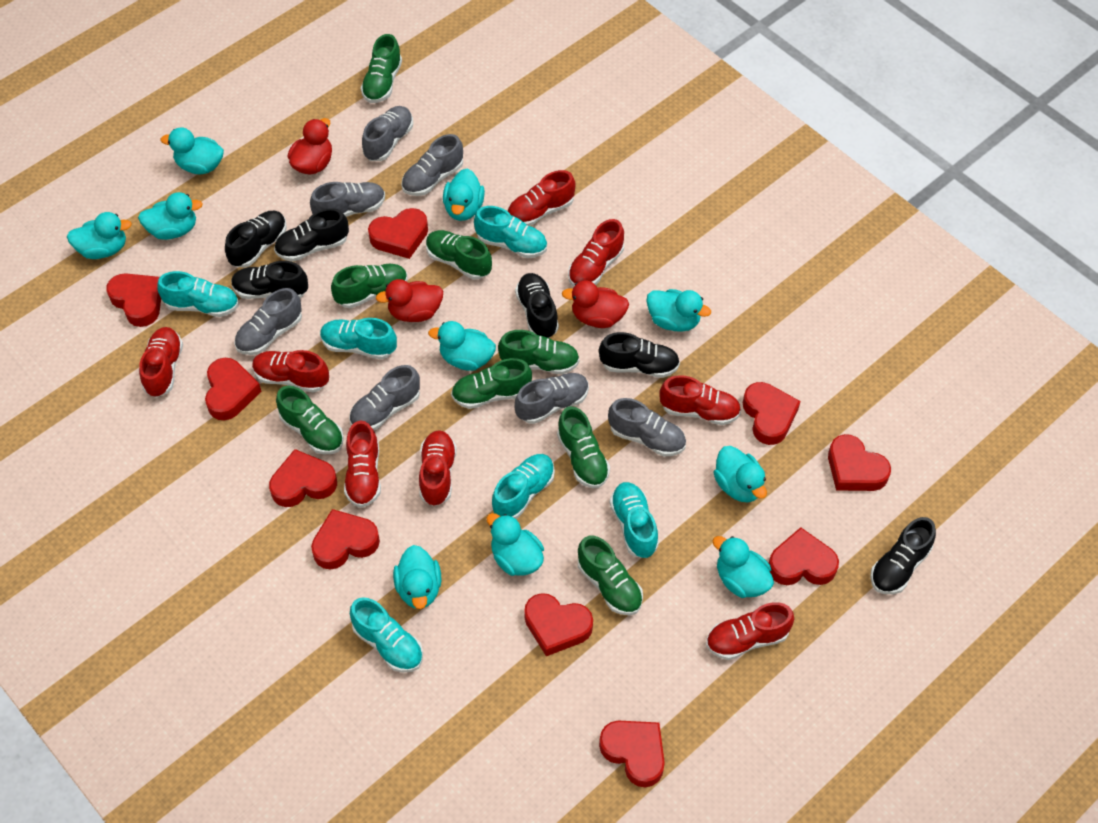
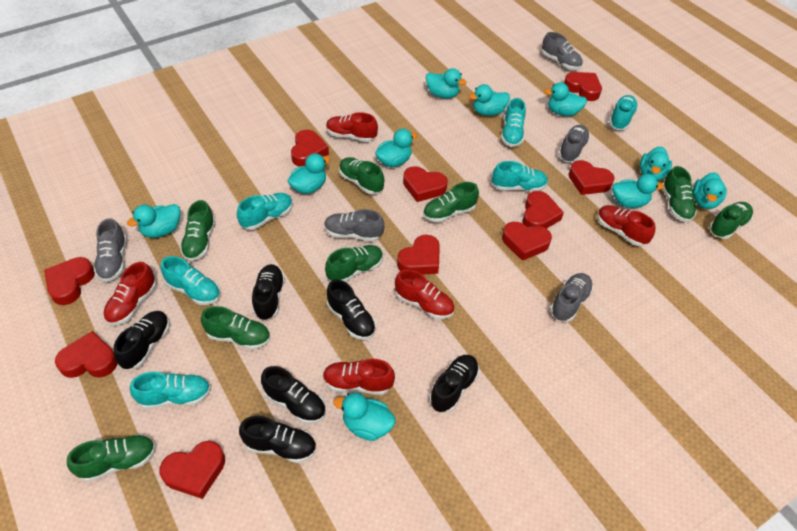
grey shoe: [234,288,302,355] [310,182,385,217] [349,365,420,431] [362,106,413,161] [401,134,463,196] [514,373,589,424] [608,398,686,457] = 7 -> [94,218,127,282] [324,209,384,241] [542,32,583,70] [550,273,593,322] [558,125,590,162] = 5
red duck: [288,118,332,174] [376,279,443,322] [562,281,629,328] = 3 -> none = 0
red shoe: [139,327,183,397] [252,350,329,393] [344,420,381,508] [419,430,457,506] [507,170,576,226] [568,219,624,287] [659,375,741,425] [706,602,794,660] = 8 -> [103,262,156,325] [323,359,395,395] [326,112,378,142] [395,269,455,319] [597,205,655,246] = 5

